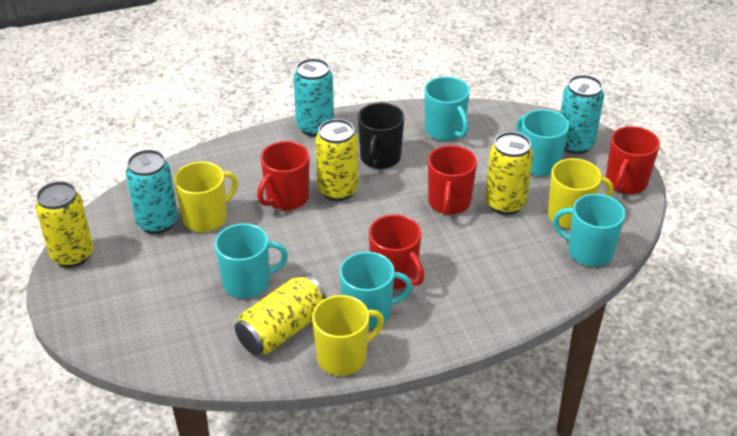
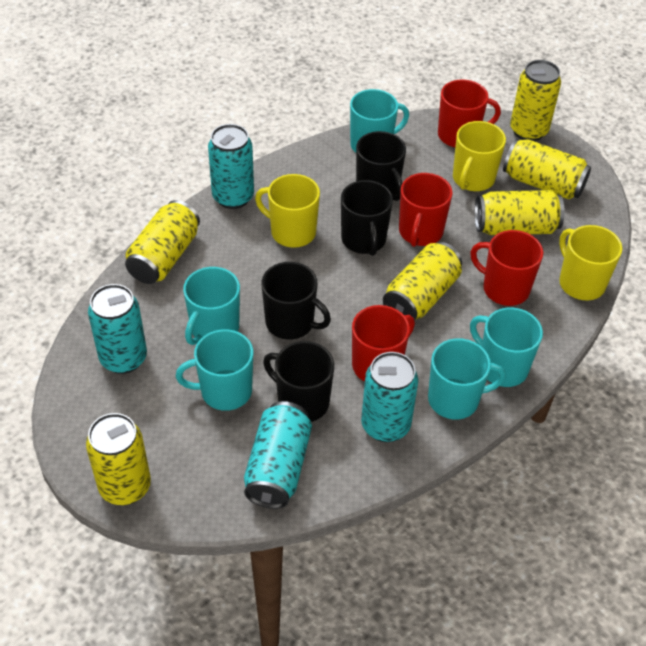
black mug: [358,103,404,169] = 1 -> [261,262,331,340] [263,341,334,422] [341,180,393,256] [356,131,406,201] = 4
turquoise can: [126,150,178,234] [293,58,334,137] [560,75,604,154] = 3 -> [88,284,147,374] [208,124,254,209] [244,401,312,509] [361,352,418,442] = 4
yellow can: [35,181,93,268] [235,275,327,355] [315,119,358,201] [485,132,533,215] = 4 -> [86,413,151,505] [125,200,200,284] [383,242,462,321] [475,190,565,235] [503,139,591,199] [510,60,561,141] = 6

